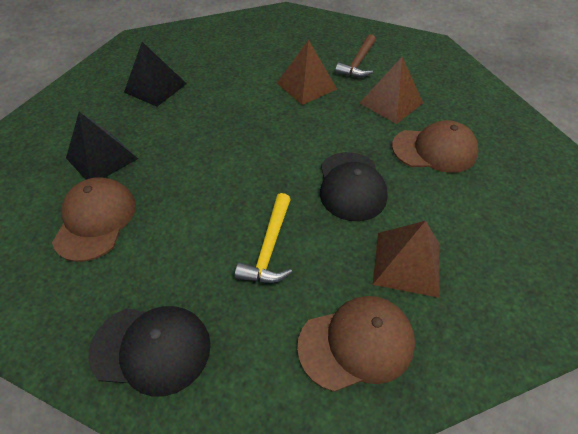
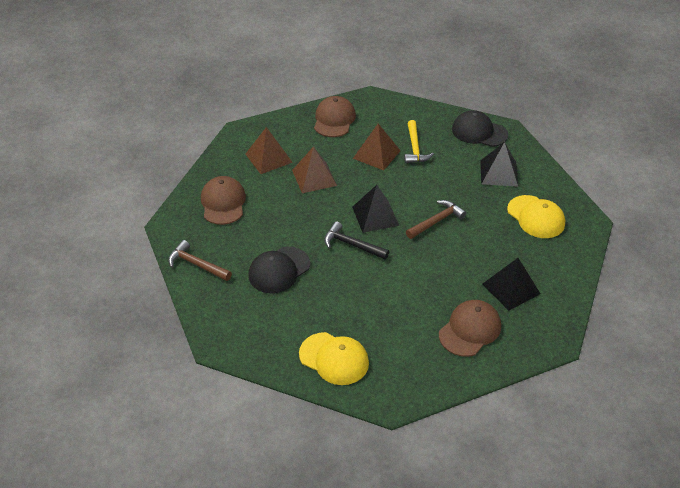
black hammer: none = 0 -> [324,221,389,260] = 1
black pyramid: [66,112,138,180] [124,42,187,107] = 2 -> [352,185,399,233] [480,142,518,187] [483,258,540,311] = 3
brown hammer: [335,34,376,77] = 1 -> [168,240,232,281] [406,200,466,239] = 2
yellow cap: none = 0 -> [299,332,369,385] [507,195,565,238] = 2

